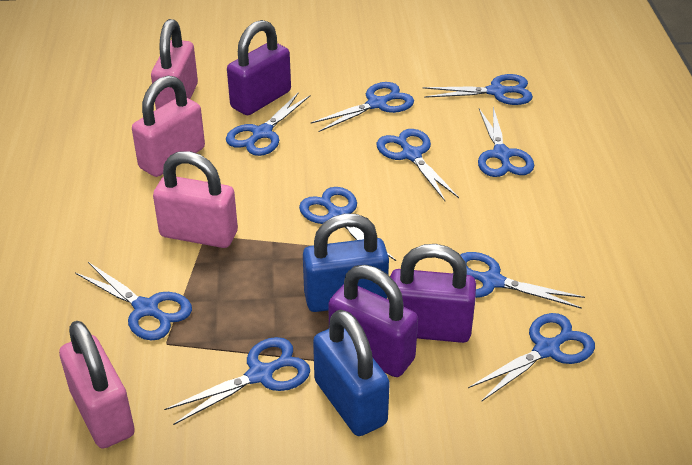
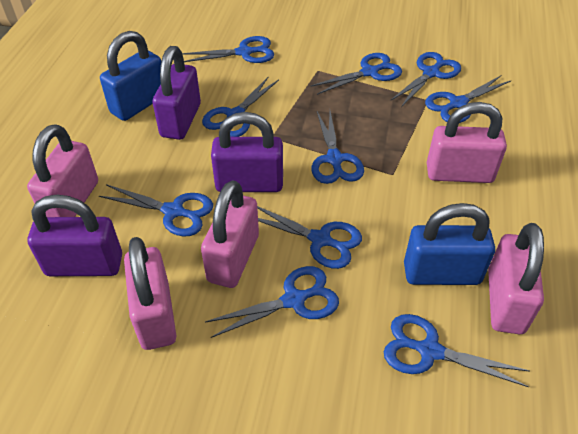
pink padlock: [59,321,135,448] [132,76,205,177] [151,19,198,110] [153,151,238,248] = 4 -> [27,124,98,217] [124,237,176,350] [201,180,259,288] [427,102,507,183] [488,223,544,334] = 5

